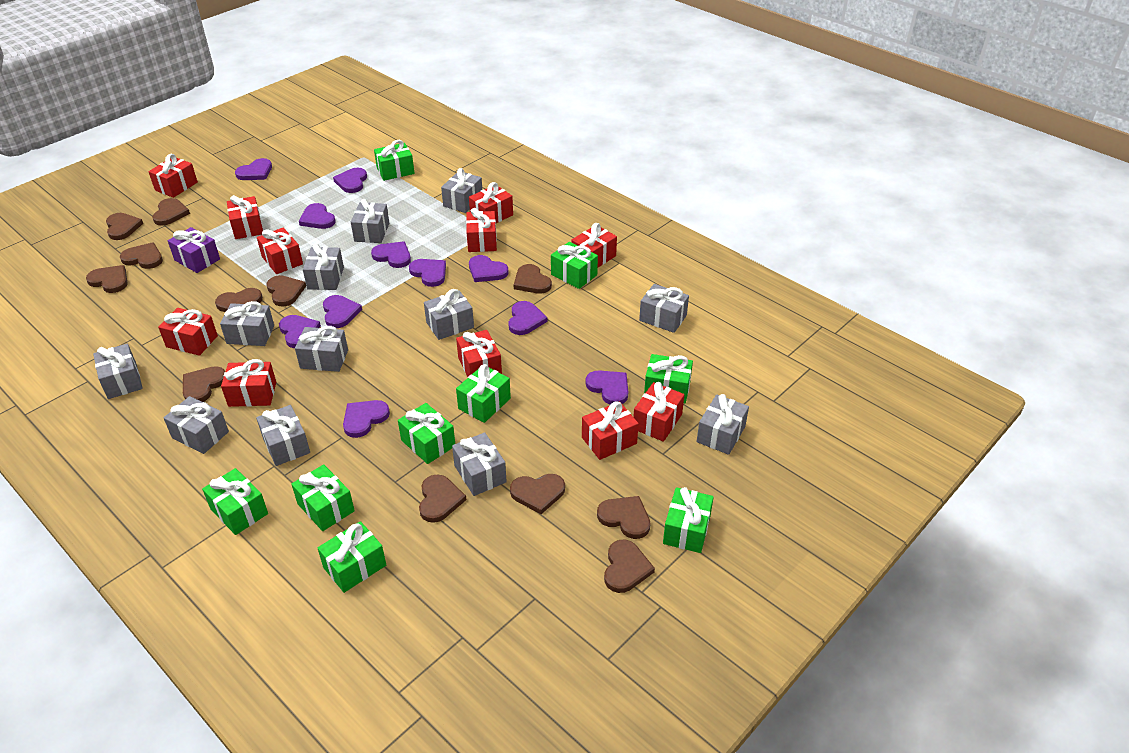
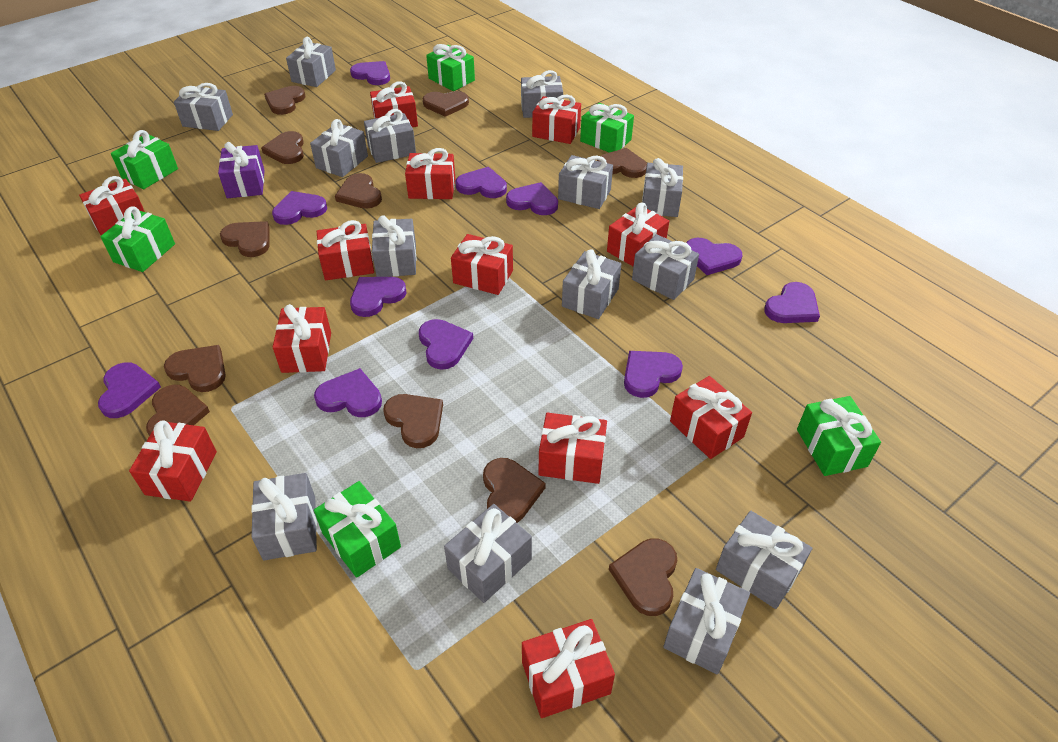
brown heart: [86,265,128,293] [106,213,143,240] [120,242,163,269] [152,198,190,226] [183,366,225,402] [215,288,263,312] [266,275,306,307] [419,474,466,523] [510,474,565,514] [514,264,552,294] [597,496,651,539] [604,540,655,593] = 12 -> [146,385,210,436] [164,345,226,392] [220,221,270,257] [261,131,304,164] [264,86,306,115] [335,173,382,209] [383,394,443,448] [423,91,469,117] [483,458,546,523] [597,148,647,178] [609,538,678,616] = 11
green gift: [202,468,268,535] [291,464,355,531] [318,521,386,593] [374,140,415,181] [398,403,455,464] [456,364,511,423] [551,242,598,289] [644,354,693,403] [663,487,714,553] = 9 -> [100,206,175,272] [111,130,178,189] [314,481,401,578] [426,44,475,91] [580,103,634,153] [797,396,881,476] = 6
grey gift: [93,344,143,399] [164,396,229,454] [220,301,274,346] [256,405,310,466] [295,326,348,372] [303,244,344,290] [351,199,389,243] [424,289,474,340] [441,168,482,213] [452,432,507,496] [639,284,689,333] [697,394,749,455] = 12 -> [174,83,233,131] [251,473,317,560] [286,37,336,87] [310,119,368,177] [364,109,416,163] [372,215,416,277] [444,504,532,603] [521,70,563,118] [558,155,613,209] [562,249,621,319] [632,234,699,300] [642,158,683,217] [663,568,750,674] [716,511,812,609] = 14
red gift: [148,154,198,198] [158,308,218,356] [221,359,276,407] [227,195,263,239] [257,228,303,274] [456,330,502,377] [466,208,497,252] [469,182,513,223] [571,223,617,267] [582,401,639,460] [633,382,685,442] = 11 -> [79,176,145,235] [129,420,217,502] [273,304,331,373] [317,220,374,280] [370,81,418,127] [405,148,455,199] [451,234,513,295] [522,619,615,718] [532,95,581,144] [538,413,607,484] [607,203,669,267] [670,376,752,459] = 12

